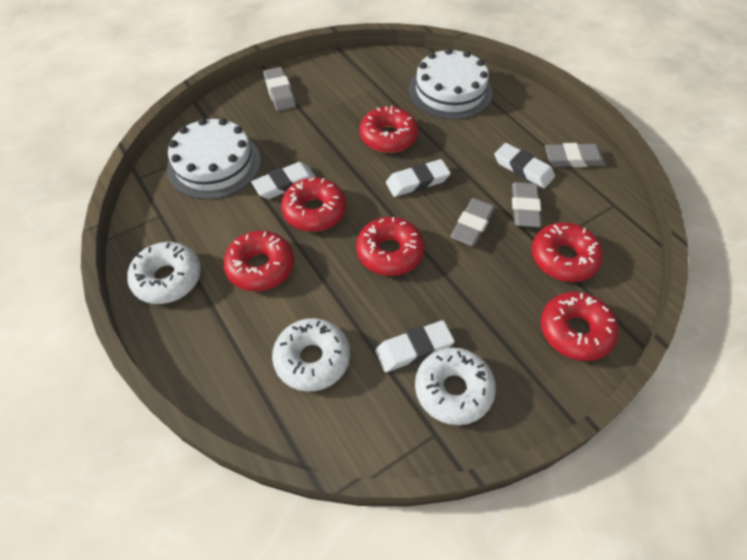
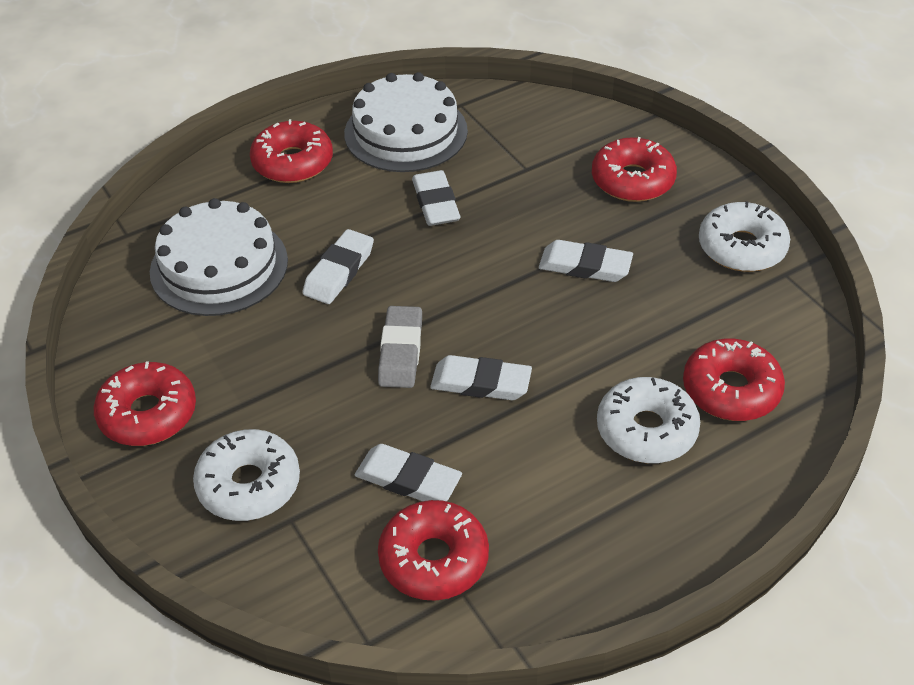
grey eraser: [263,67,296,111] [450,198,495,246] [512,182,541,227] [545,143,606,167] = 4 -> [378,306,422,388] = 1
red donut: [223,230,294,292] [281,178,346,232] [356,217,425,276] [360,106,418,153] [532,222,603,282] [541,292,619,361] = 6 -> [94,361,196,446] [250,119,333,183] [378,500,489,601] [592,137,677,202] [683,339,785,421] = 5
white eraser: [251,162,317,199] [375,320,455,372] [386,159,451,197] [494,143,555,188] = 4 -> [302,229,374,304] [355,444,462,501] [412,170,461,226] [430,355,532,400] [539,240,633,282] = 5

